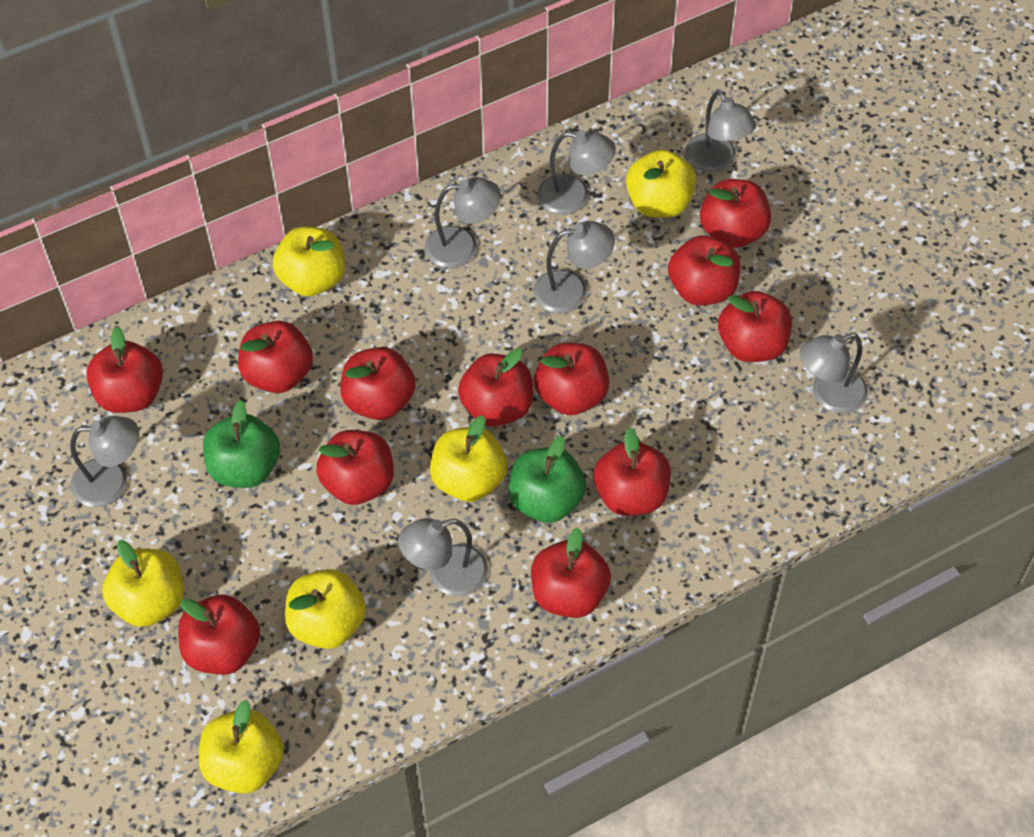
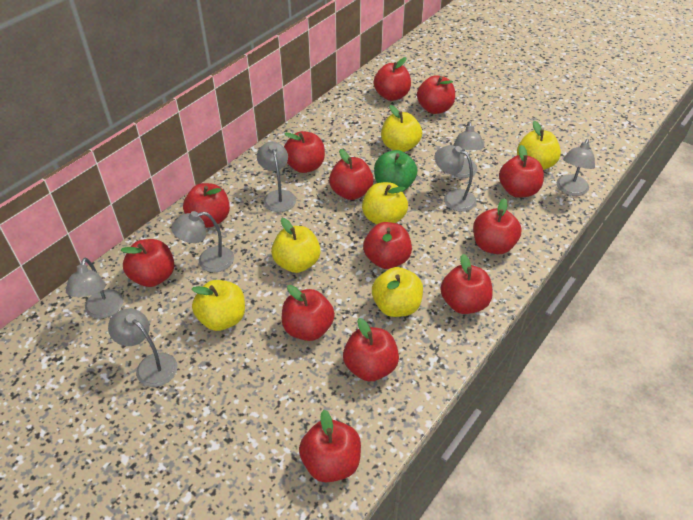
green apple: [203,400,280,488] [509,436,586,523] = 2 -> [374,150,418,192] = 1
red apple: [86,327,163,413] [178,595,260,675] [238,321,313,393] [316,430,394,505] [340,347,416,420] [458,348,533,427] [531,527,611,618] [534,343,610,415] [593,428,671,516] [668,235,740,306] [700,179,772,248] [718,291,792,362] = 12 -> [121,239,174,287] [183,183,230,228] [282,285,335,341] [284,131,325,173] [299,410,361,482] [329,149,374,200] [343,318,399,382] [363,222,412,269] [374,57,411,101] [417,75,455,114] [441,254,493,314] [473,198,522,254] [499,145,544,198] = 13

